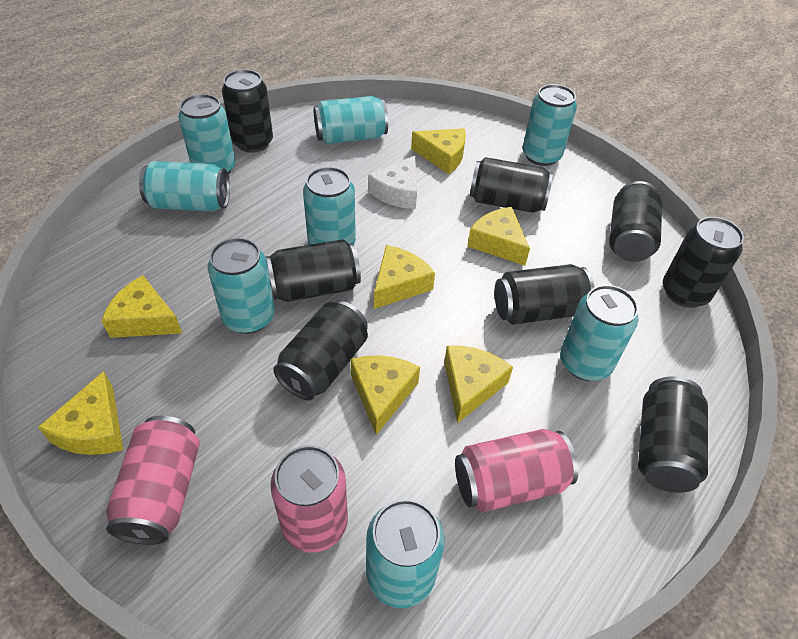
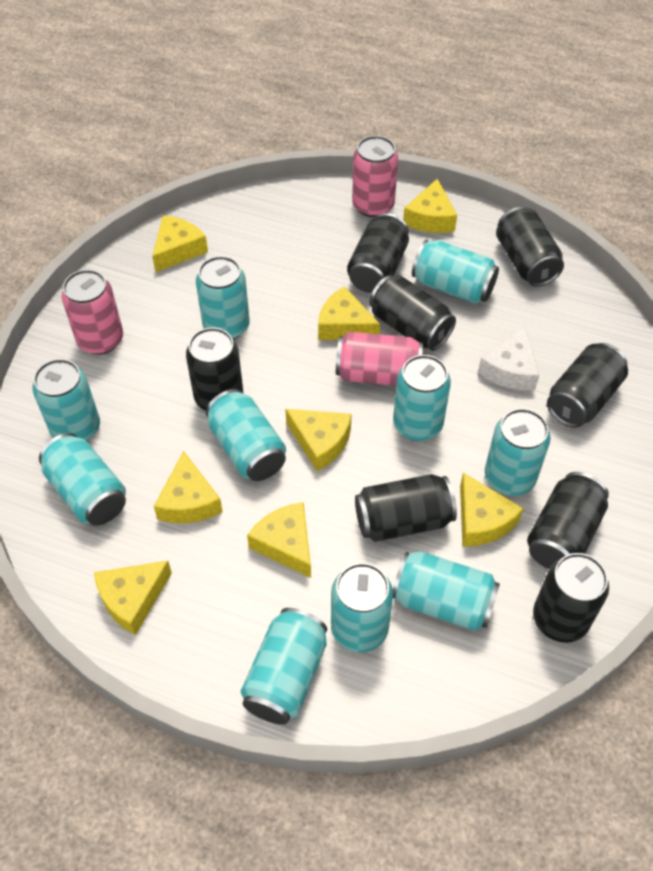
turquoise can: [139,161,230,211] [178,94,235,174] [208,238,275,334] [303,167,356,245] [314,96,388,144] [366,499,445,608] [523,84,577,166] [560,285,638,381] = 8 -> [33,359,100,441] [39,433,126,526] [196,256,250,340] [206,389,286,481] [241,608,327,725] [331,563,393,653] [393,355,451,441] [393,551,500,631] [412,240,499,304] [485,408,551,496] = 10
yellow cheese: [38,371,123,455] [102,275,182,338] [351,355,420,435] [374,245,435,309] [411,128,466,174] [444,346,513,424] [467,207,530,266] = 7 -> [94,561,172,635] [152,215,208,272] [154,451,223,523] [247,502,311,578] [285,409,351,471] [318,286,380,340] [403,178,457,233] [460,473,524,547] = 8

